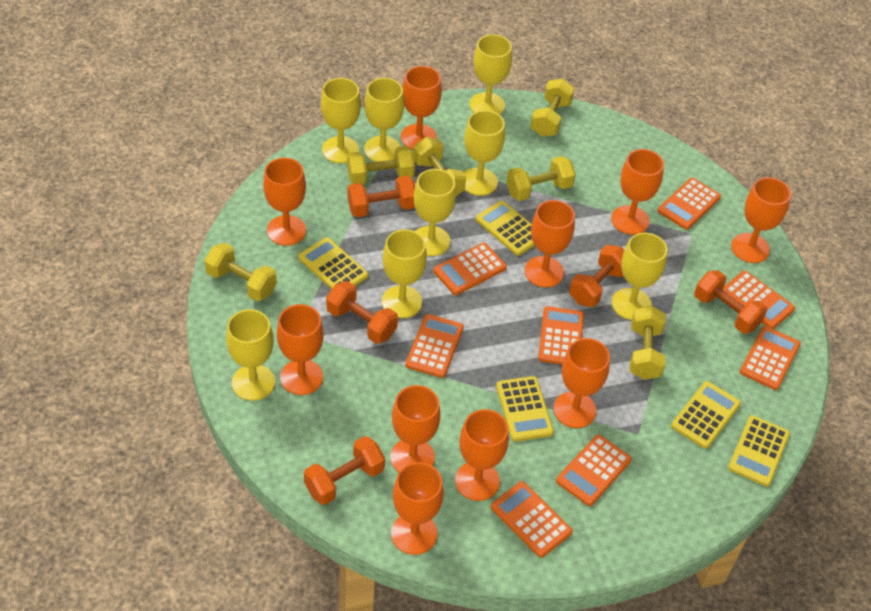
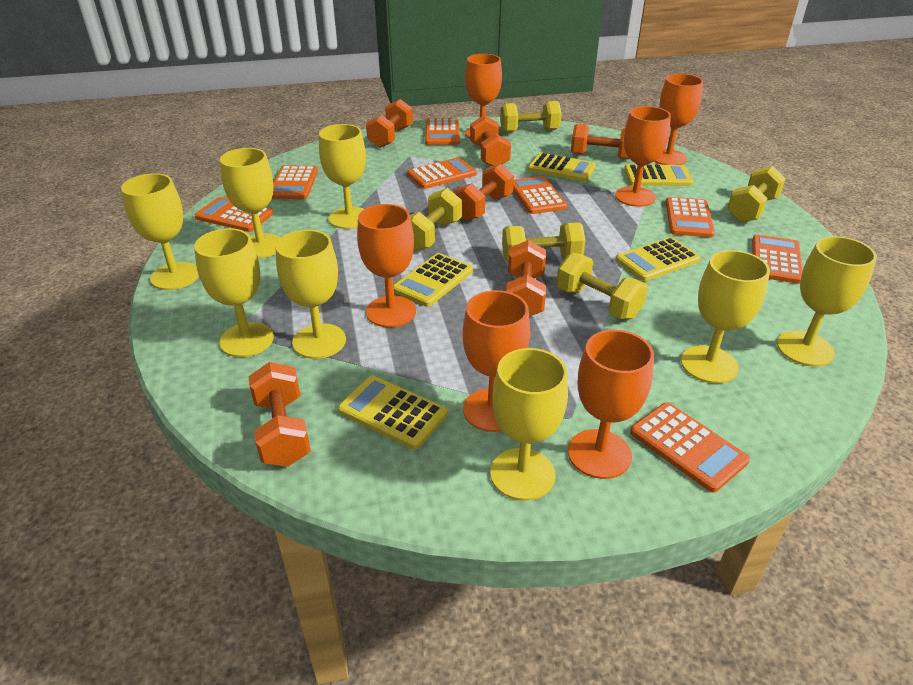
orange dumbbell: [304,436,385,505] [326,281,398,344] [348,176,415,217] [569,245,624,307] [694,270,767,334] = 5 -> [248,362,311,467] [366,99,413,148] [453,164,514,221] [470,115,511,166] [506,240,546,317] [571,124,629,159] = 6
orange goblet: [263,158,306,246] [277,304,324,395] [390,385,441,472] [391,462,444,555] [400,66,442,150] [455,409,509,501] [524,200,575,287] [553,338,610,428] [611,149,664,235] [731,177,791,263] = 10 -> [357,204,416,327] [463,290,530,432] [465,54,502,138] [568,330,654,479] [615,106,671,207] [654,74,703,165] = 6
yellow dumbbell: [205,243,277,301] [347,146,415,184] [413,137,466,196] [506,156,576,201] [530,79,575,137] [630,306,666,380] = 6 -> [410,188,462,251] [500,101,562,133] [502,223,586,262] [556,252,648,319] [727,166,786,222] = 5

